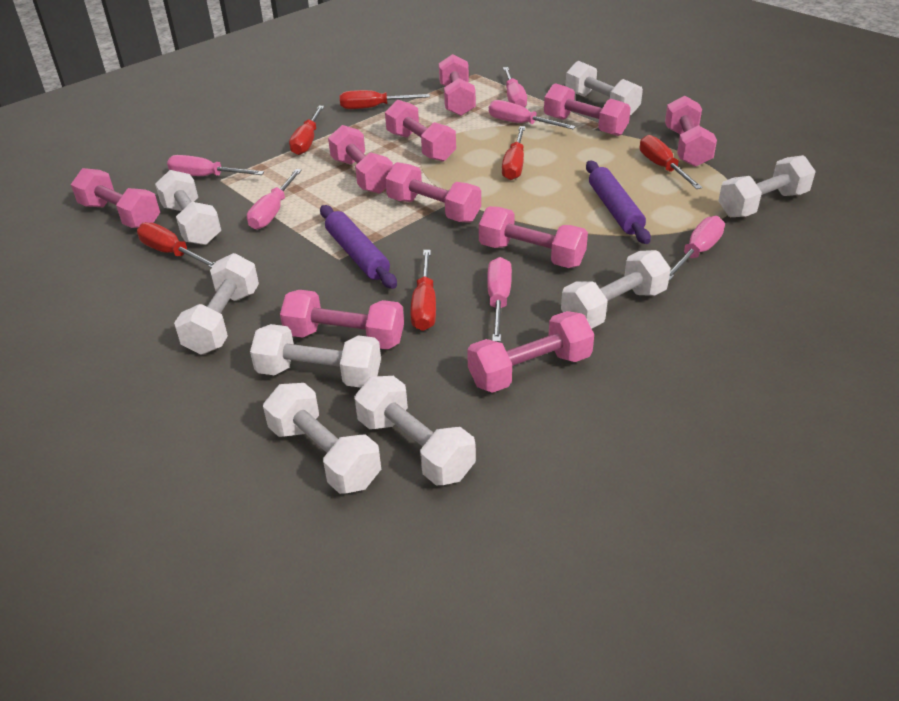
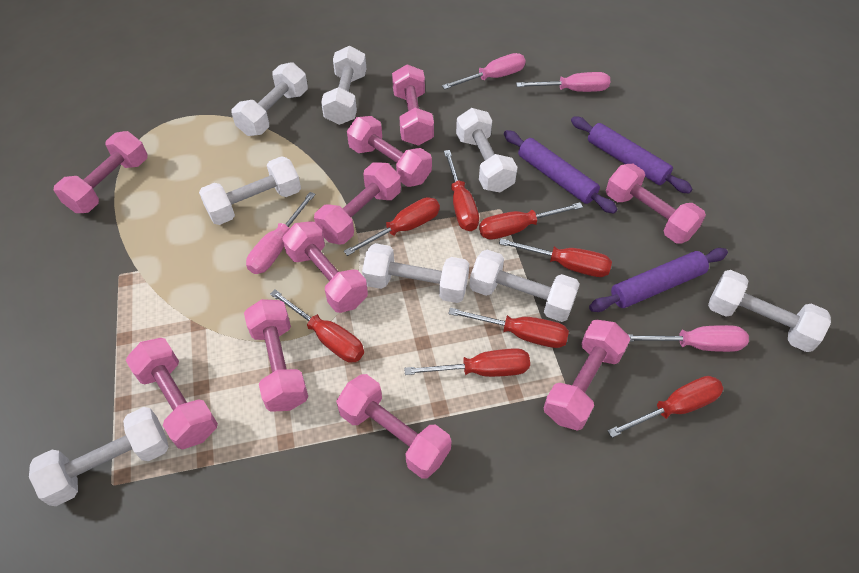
pink screwdriver: [167,155,264,176] [247,169,302,230] [487,257,512,342] [489,100,576,129] [503,67,527,107] [669,216,725,281] = 6 -> [246,192,316,274] [442,53,526,90] [516,72,610,92] [629,325,749,352] = 4
purple rolling pin: [320,205,397,289] [586,161,651,244] = 2 -> [504,130,617,214] [571,116,692,193] [589,248,728,312] = 3
red screwdriver: [137,222,215,268] [289,106,324,155] [340,90,430,109] [410,250,436,331] [502,126,525,180] [640,135,703,189] = 6 -> [270,289,364,363] [344,197,440,256] [404,348,530,377] [444,150,479,231] [448,308,569,348] [479,202,583,240] [499,238,612,277] [608,376,723,438] = 8

